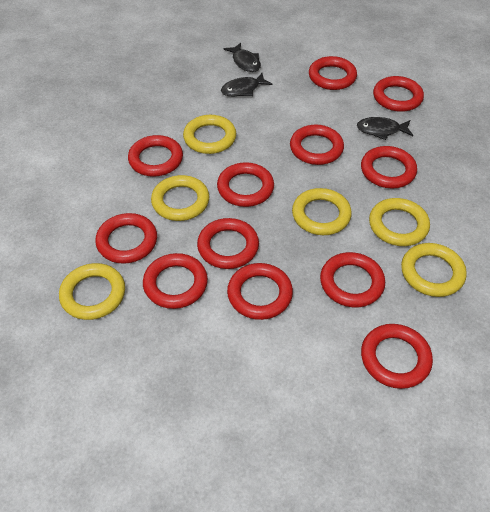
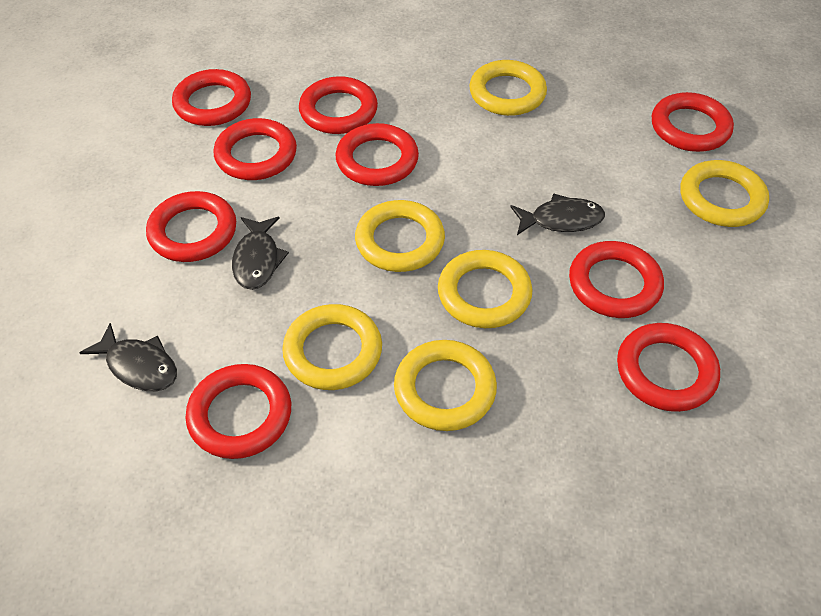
red ring: [95,213,157,264] [128,135,183,177] [143,253,208,309] [197,218,259,269] [217,162,274,207] [227,263,293,320] [290,125,344,165] [309,56,357,90] [320,252,385,307] [361,146,417,188] [361,324,433,389] [373,76,424,112] = 12 -> [146,191,236,262] [172,69,251,126] [186,364,291,459] [213,118,297,180] [299,76,378,134] [335,123,419,186] [569,241,664,318] [617,323,720,412] [652,92,734,152] = 9

